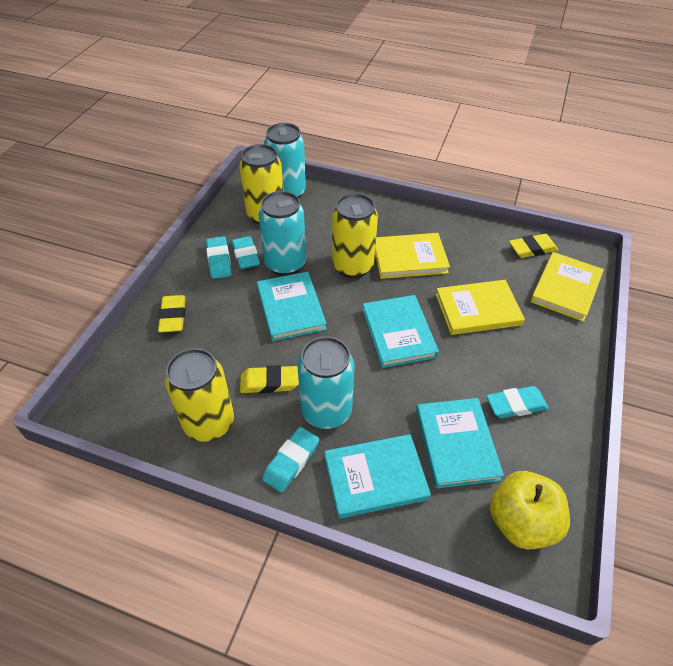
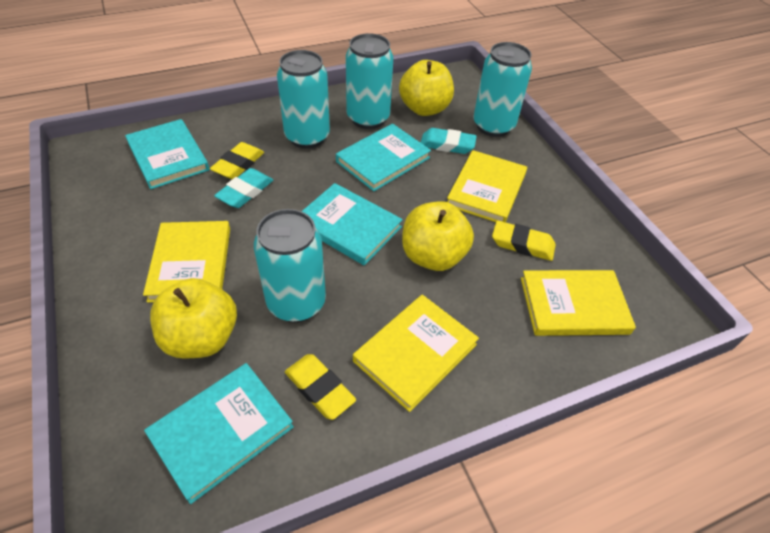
turquoise can: [259,191,306,276] [264,123,306,198] [297,336,355,429] = 3 -> [254,209,326,322] [277,50,330,149] [346,33,393,129] [473,42,532,137] = 4
turquoise eraser: [206,236,232,279] [231,236,260,269] [262,427,319,493] [487,386,549,418] = 4 -> [214,168,273,208] [421,128,477,154] = 2
yellow apple: [490,471,570,550] = 1 -> [150,278,237,359] [399,60,454,116] [402,201,474,271] = 3
yellow book: [375,233,450,279] [436,280,525,335] [530,252,604,322] = 3 -> [143,221,230,303] [353,295,479,412] [447,150,527,222] [521,270,636,336] = 4
yellow can: [165,348,234,442] [239,144,283,225] [332,193,378,278] = 3 -> none = 0

